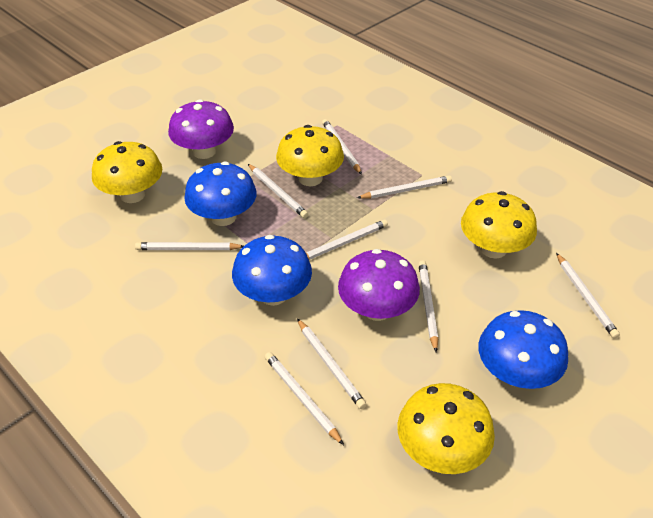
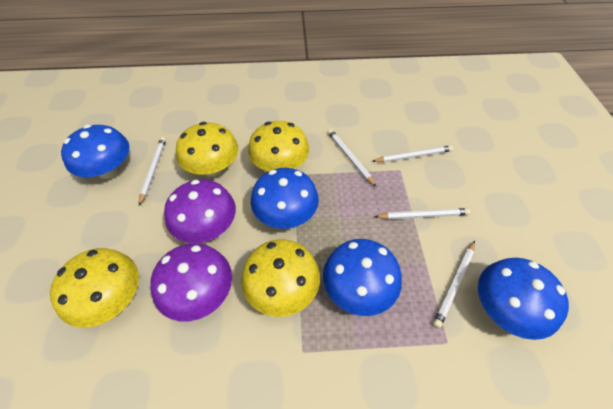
blue mushroom: [184,161,257,226] [232,235,312,306] [478,310,568,389] = 3 -> [61,125,129,179] [251,168,319,229] [323,239,402,316] [478,258,569,340] = 4
white pencil: [135,242,244,250] [248,164,308,218] [265,352,344,445] [297,319,367,409] [306,219,388,260] [322,119,362,175] [357,175,452,199] [418,260,438,353] [556,253,620,339] = 9 -> [139,137,166,206] [328,129,376,187] [372,145,453,162] [374,208,471,219] [433,241,475,328] = 5

